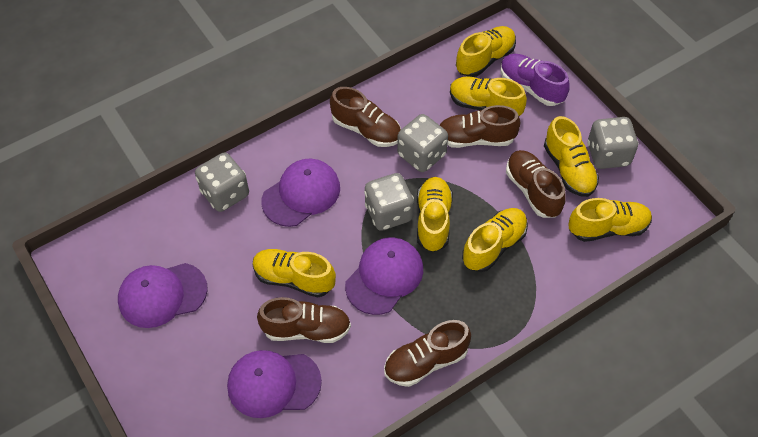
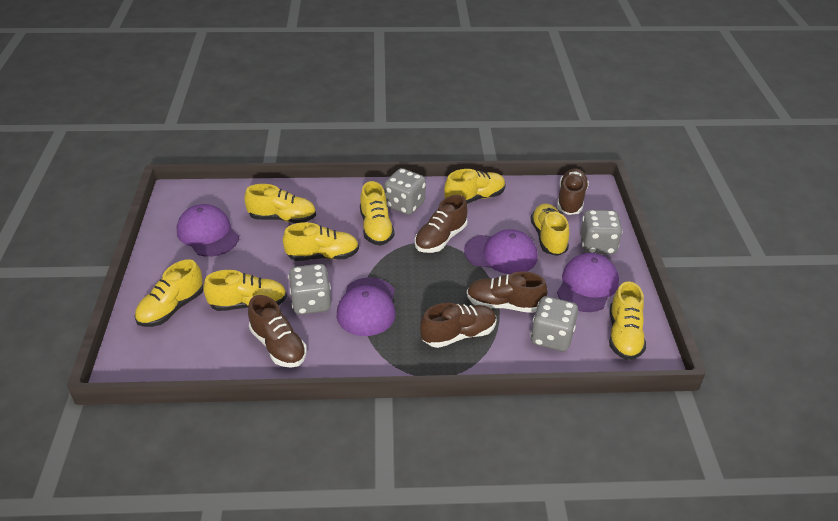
purple shoe: [501,54,570,106] = 1 -> none = 0
yellow shoe: [253,249,336,297] [417,177,453,252] [450,76,527,116] [456,26,516,77] [462,208,528,272] [544,116,599,197] [569,198,652,242] = 7 -> [135,259,203,327] [203,270,287,311] [244,184,316,223] [283,222,359,261] [360,181,395,245] [444,169,506,204] [530,204,569,256] [609,281,646,360] = 8

